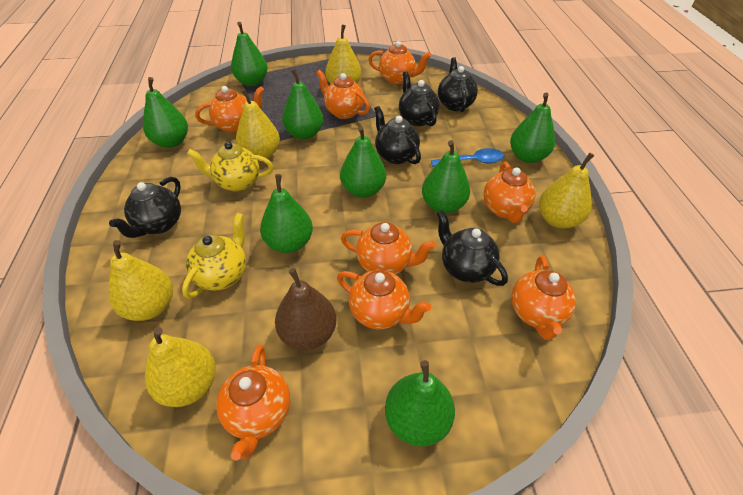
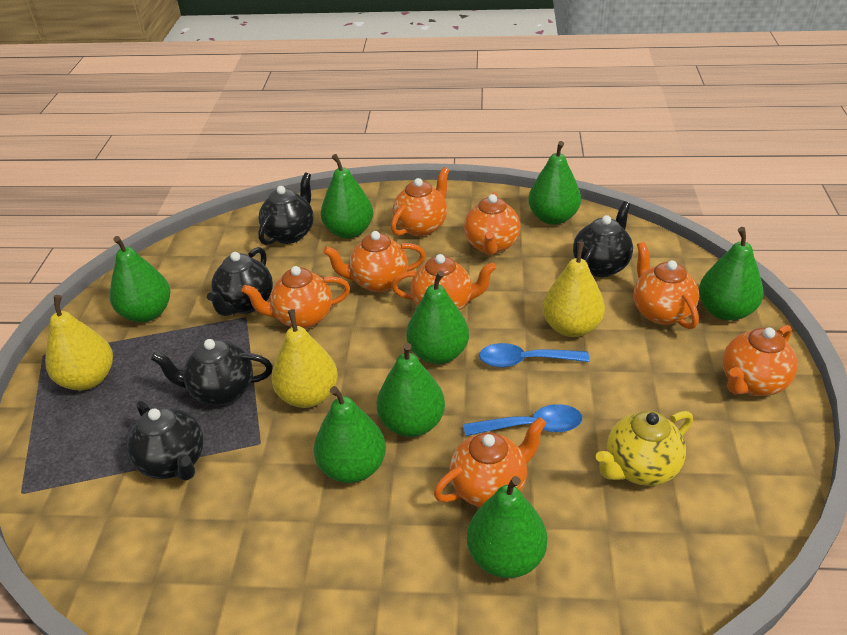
blue spoon: [431,148,504,167] = 1 -> [464,404,582,436] [479,343,589,367] = 2
brown pear: [275,268,336,350] = 1 -> none = 0
yellow pear: [109,240,173,321] [145,327,216,407] [236,89,280,158] [325,25,361,84] [539,153,594,229] = 5 -> [45,295,113,391] [271,309,338,408] [542,241,605,337] = 3
yellow teapot: [182,213,246,299] [187,142,273,192] = 2 -> [596,411,693,486] = 1

